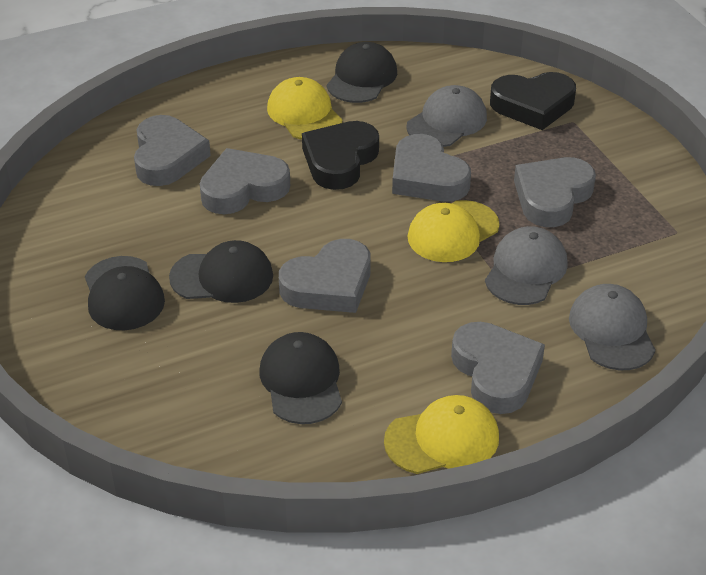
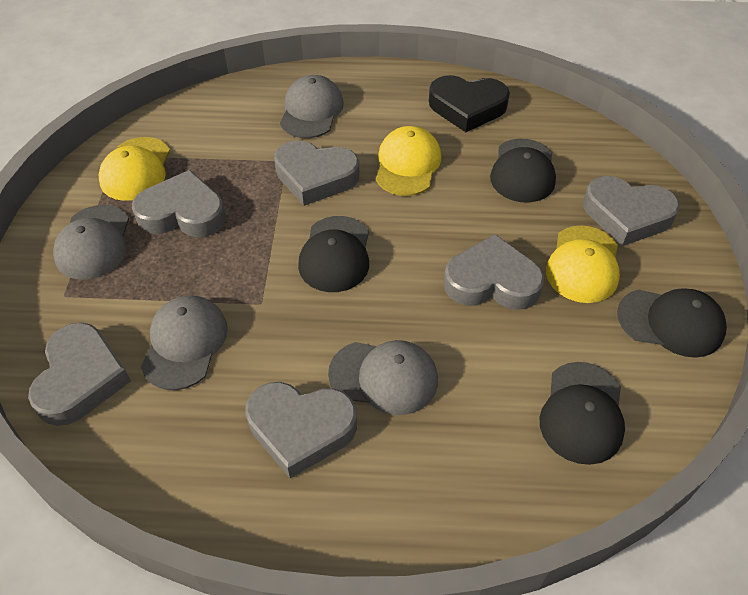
black heart: [302,121,379,190] [490,72,576,130] = 2 -> [429,75,510,132] = 1
grey cap: [406,85,487,147] [485,226,568,305] [569,284,655,370] = 3 -> [53,205,129,280] [141,296,228,390] [280,75,344,138] [328,340,438,415] = 4

